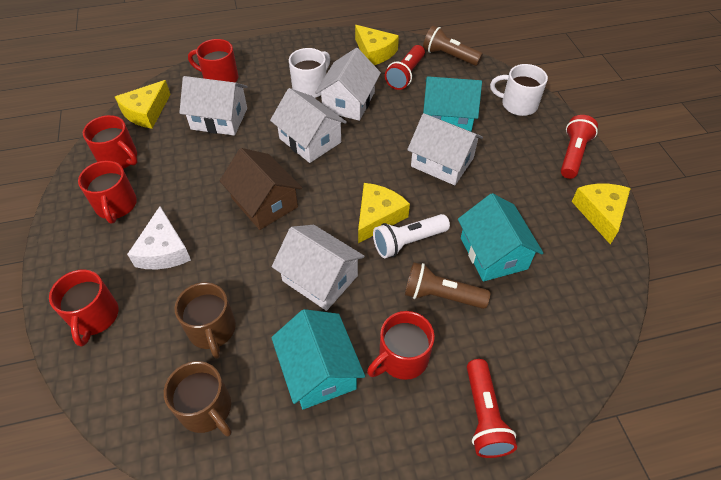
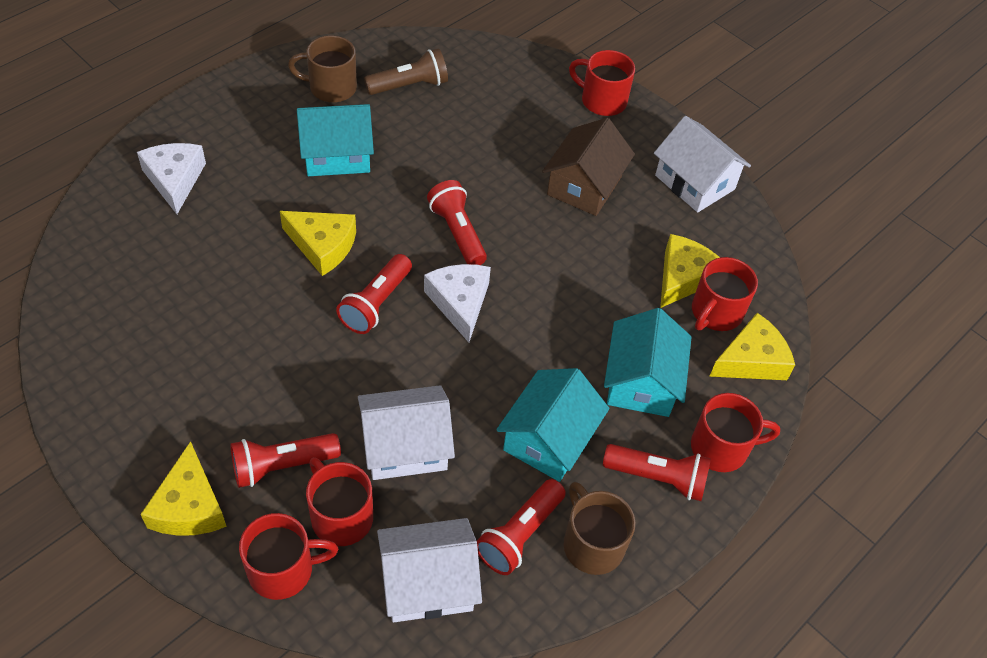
brown flashlight: [405,262,490,309] [423,25,483,66] = 2 -> [364,48,448,95] = 1
red flashlight: [385,45,425,90] [467,359,517,458] [561,115,598,179] = 3 -> [230,433,341,488] [336,254,412,334] [427,180,487,265] [477,479,566,575] [603,444,711,501] = 5
white cheese: [127,206,191,269] = 1 -> [137,143,206,214] [424,264,491,342] = 2
white flashlight: [373,214,450,258] = 1 -> none = 0
white house: [179,76,248,136] [270,88,347,163] [272,225,365,311] [315,48,381,121] [407,113,483,185] = 5 -> [358,385,455,480] [377,518,482,622] [654,116,751,212] = 3
white mug: [289,48,330,98] [490,64,548,116] = 2 -> none = 0

